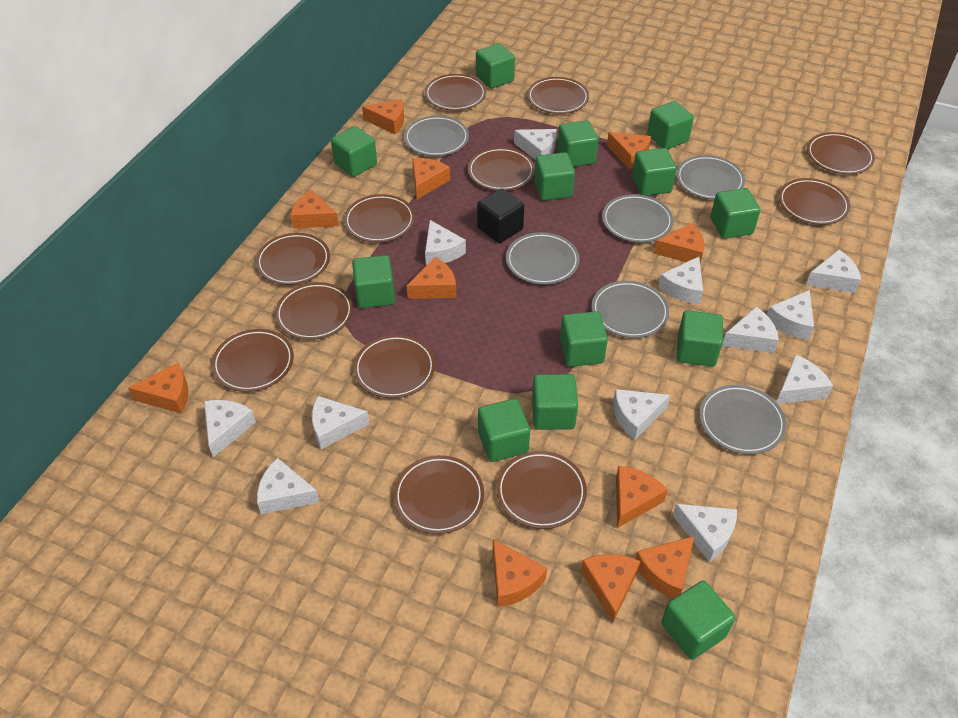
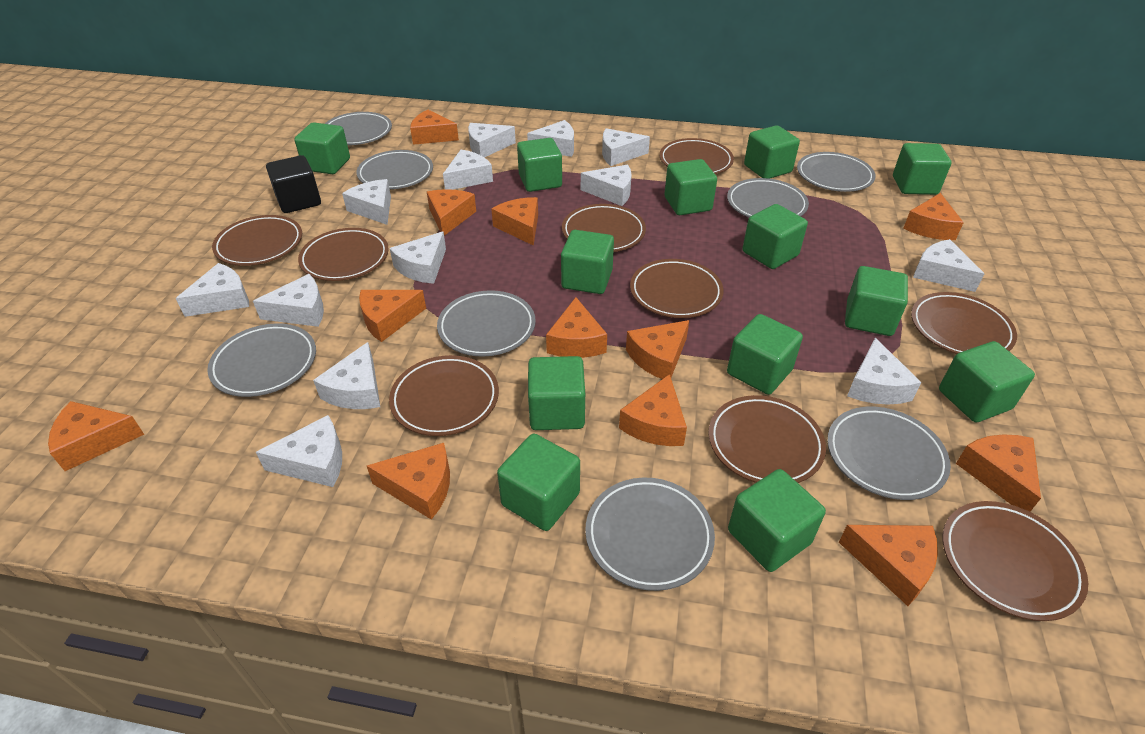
brown plate: [212,329,294,392] [256,233,330,285] [275,282,353,340] [344,194,415,242] [354,335,435,398] [393,455,484,534] [425,74,486,111] [468,147,535,191] [496,451,587,529] [527,77,589,114] [779,178,850,225] [807,132,875,174] = 12 -> [212,215,302,266] [298,228,389,281] [389,355,499,436] [562,204,646,252] [630,259,724,318] [660,138,734,174] [708,395,826,483] [911,292,1017,354] [942,501,1088,621] = 9
grey plate: [404,116,469,156] [506,232,580,285] [591,281,669,338] [602,194,673,243] [676,155,745,200] [699,385,786,454] = 6 -> [207,323,316,397] [325,112,392,145] [356,150,433,189] [437,290,536,357] [585,478,715,591] [727,178,809,217] [797,152,876,192] [827,407,951,500] = 8
orange cheese: [128,363,188,413] [290,190,339,228] [362,99,404,134] [406,257,456,299] [412,158,450,199] [493,539,547,607] [581,554,640,623] [607,132,651,169] [616,466,668,528] [635,536,694,599] [654,223,704,263] = 11 -> [48,401,144,471] [359,290,426,342] [367,443,450,520] [410,110,459,145] [427,189,476,236] [491,197,538,246] [546,297,607,358] [619,374,687,446] [626,320,689,379] [839,525,938,606] [903,193,964,240] [956,434,1041,512] = 12
white cheese: [204,400,256,457] [257,458,320,514] [312,396,370,449] [425,220,466,265] [514,129,557,160] [613,389,670,440] [658,257,703,304] [673,504,737,562] [722,307,779,353] [767,290,814,340] [777,354,833,404] [806,250,861,293] = 12 -> [175,263,249,317] [253,274,324,327] [256,415,342,487] [313,342,380,409] [342,179,391,225] [390,231,446,284] [443,150,493,190] [468,123,516,157] [527,120,574,157] [581,165,632,206] [602,128,650,166] [847,338,922,405] [913,239,985,292] = 13

